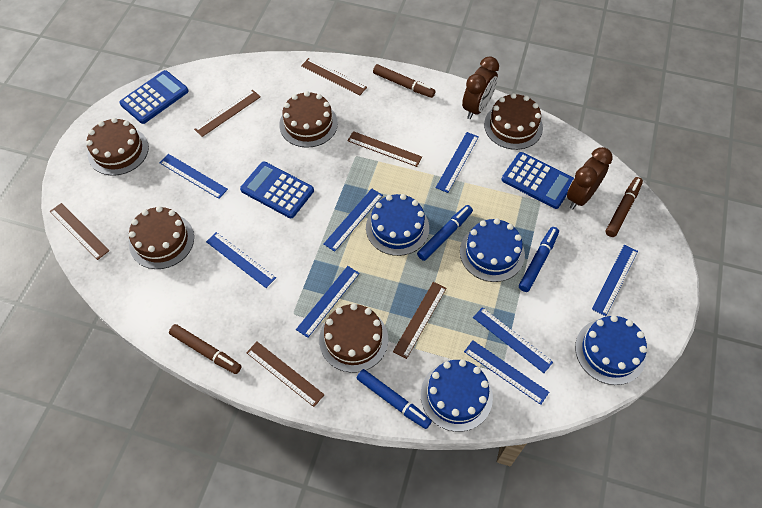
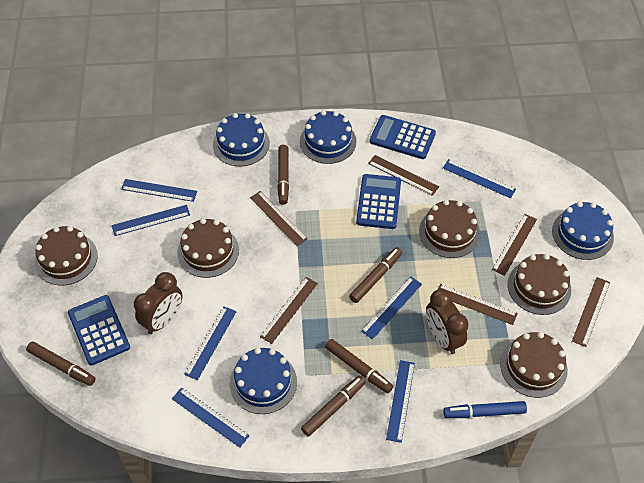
blue marker: [356,369,432,429] [417,205,473,261] [519,227,559,292] = 3 -> [443,401,527,418] = 1
blue ruler: [160,154,228,199] [206,232,276,288] [296,266,360,338] [324,189,383,252] [436,132,479,193] [464,340,549,405] [473,307,553,373] [592,245,638,316] = 8 -> [112,205,190,236] [121,179,197,202] [172,387,250,448] [184,306,237,380] [361,277,422,340] [386,360,415,443] [443,159,516,198] = 7
brown marker: [169,324,241,374] [373,64,435,98] [606,177,643,237] = 3 -> [26,341,96,386] [277,145,289,205] [301,375,366,437] [325,339,393,393] [349,247,402,303] = 5

